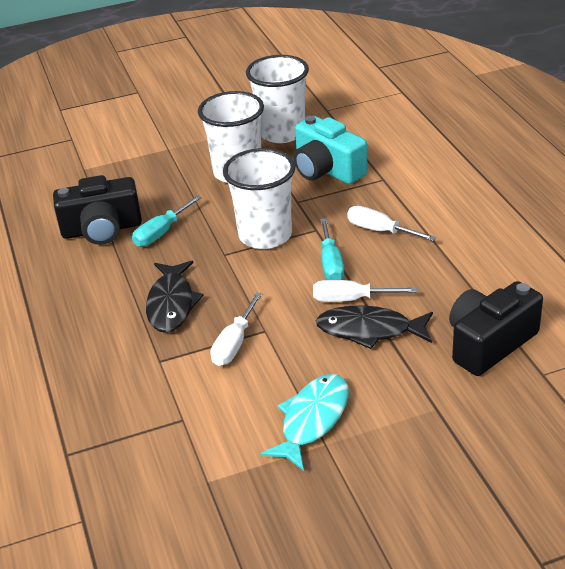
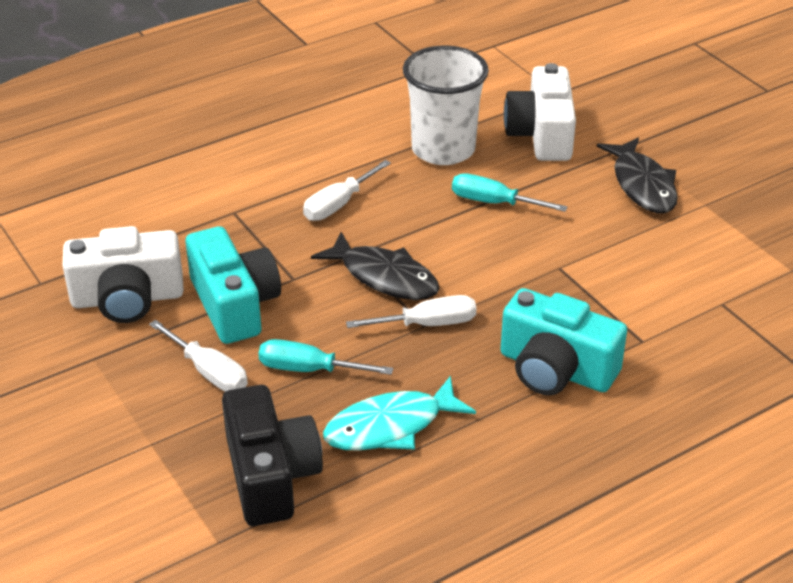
black camera: [53,175,142,245] [449,281,543,376] = 2 -> [222,385,323,526] = 1
turquoise camera: [294,116,368,184] = 1 -> [186,226,281,344] [500,288,627,395] = 2
white camera: none = 0 -> [62,226,184,323] [504,63,576,161] = 2
white cup: [198,91,264,183] [223,148,295,249] [246,55,309,143] = 3 -> [403,45,489,165] = 1

